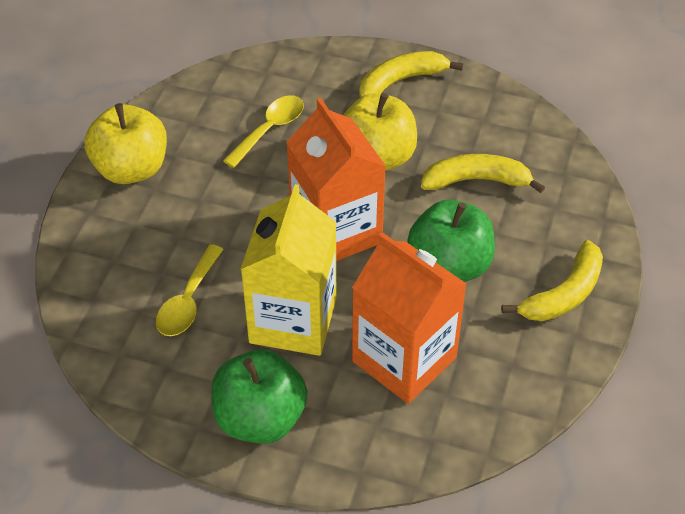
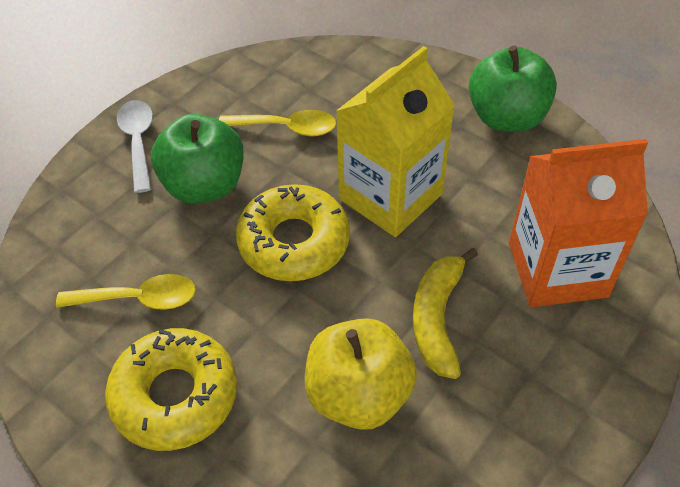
orange carton: [286,98,386,261] [352,232,467,404] = 2 -> [509,139,648,307] = 1
white spoon: none = 0 -> [117,100,153,193] = 1
yellow apple: [84,103,167,184] [343,93,417,171] = 2 -> [305,318,417,430] = 1
yellow banana: [359,51,463,98] [421,154,545,193] [501,240,603,321] = 3 -> [413,248,478,379] = 1
yellow donut: none = 0 -> [105,328,237,451] [236,184,350,281] = 2

